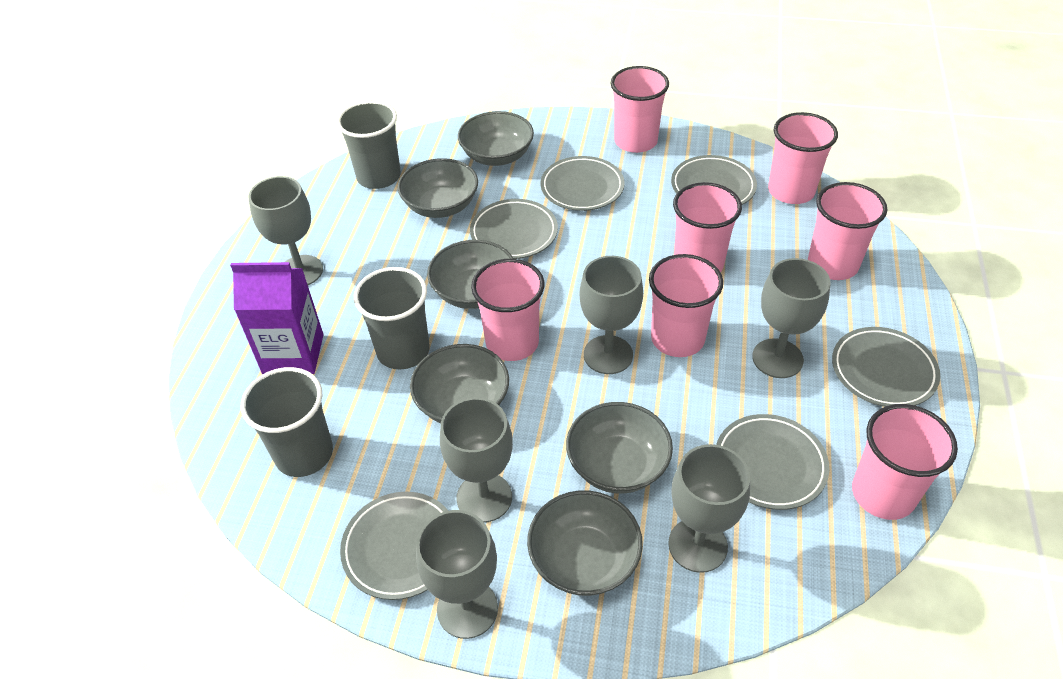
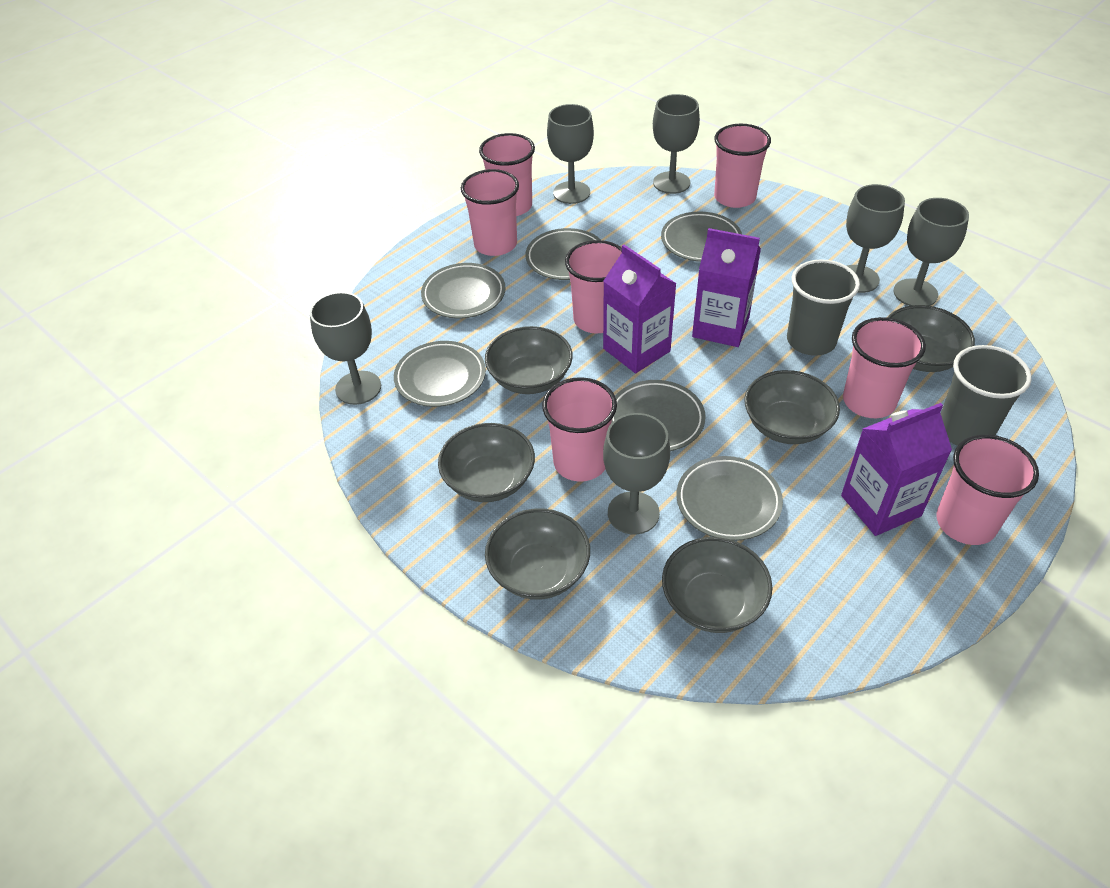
grey cup: [241,367,333,477] [337,101,401,189] [354,267,430,370] = 3 -> [787,259,860,356] [941,345,1032,446] = 2
purple carton: [230,262,324,374] = 1 -> [603,245,677,373] [692,228,761,347] [841,403,952,536] = 3

